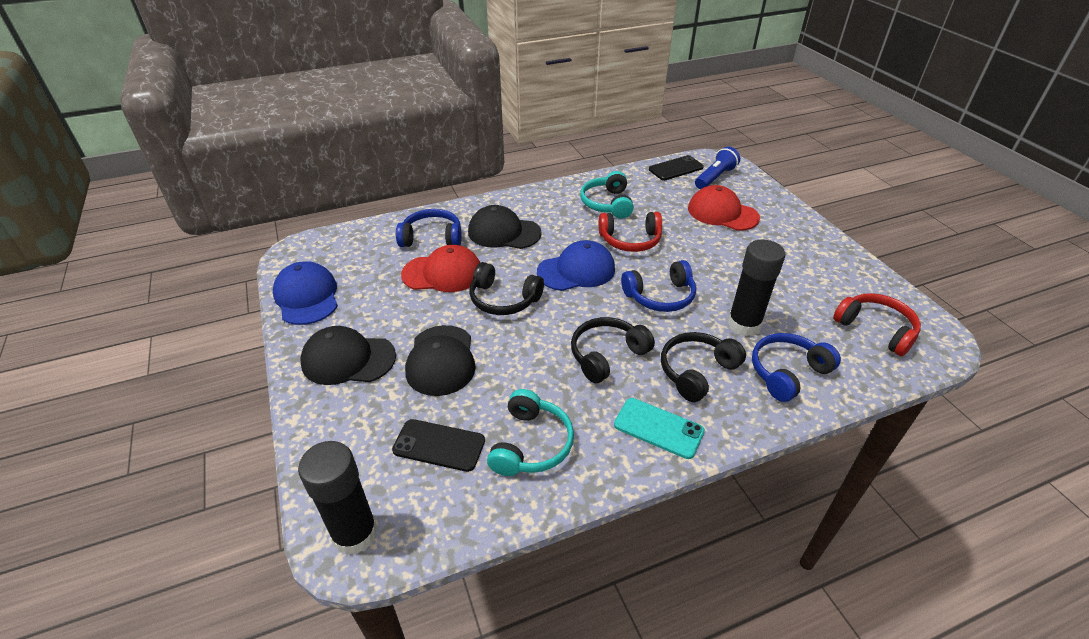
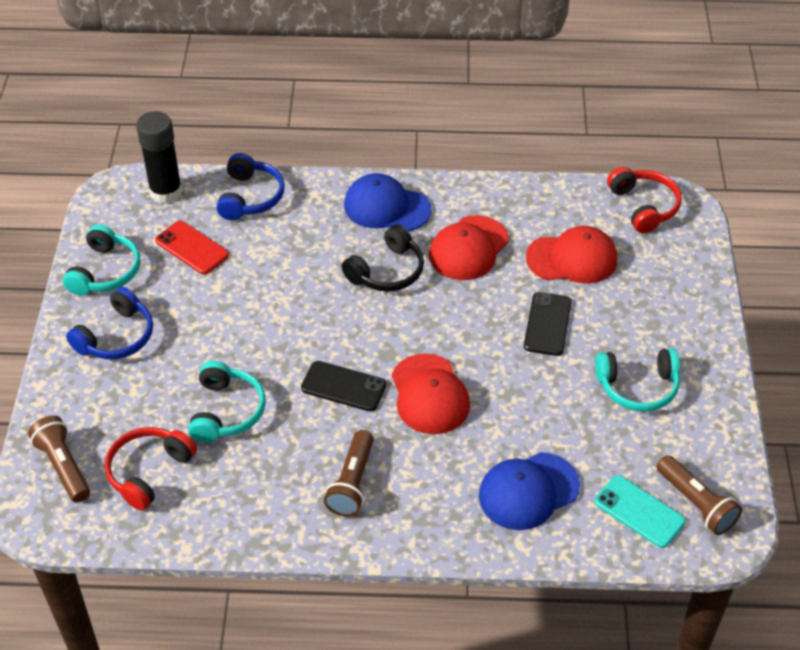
black cap: [300,326,396,385] [405,325,476,396] [468,205,542,249] = 3 -> none = 0
black glue stick: [298,441,378,555] [727,239,785,336] = 2 -> [136,111,183,204] = 1
black headphones: [469,262,544,315] [571,317,655,383] [661,332,746,402] = 3 -> [342,224,424,292] = 1
blue flashlight: [695,147,740,189] = 1 -> none = 0
blue headphones: [396,209,462,247] [621,260,696,312] [752,333,841,402] = 3 -> [66,287,153,359] [216,153,285,220] = 2
brown flashlight: none = 0 -> [28,415,90,502] [324,430,374,517] [657,455,742,535] = 3
red cap: [401,245,480,292] [688,185,760,231] = 2 -> [392,353,470,434] [429,215,509,280] [526,226,617,284] = 3
red phone: none = 0 -> [155,221,229,275] = 1
turquoise headphones: [487,389,574,476] [580,171,634,219] = 2 -> [63,224,140,296] [189,361,266,442] [595,348,680,412] = 3

